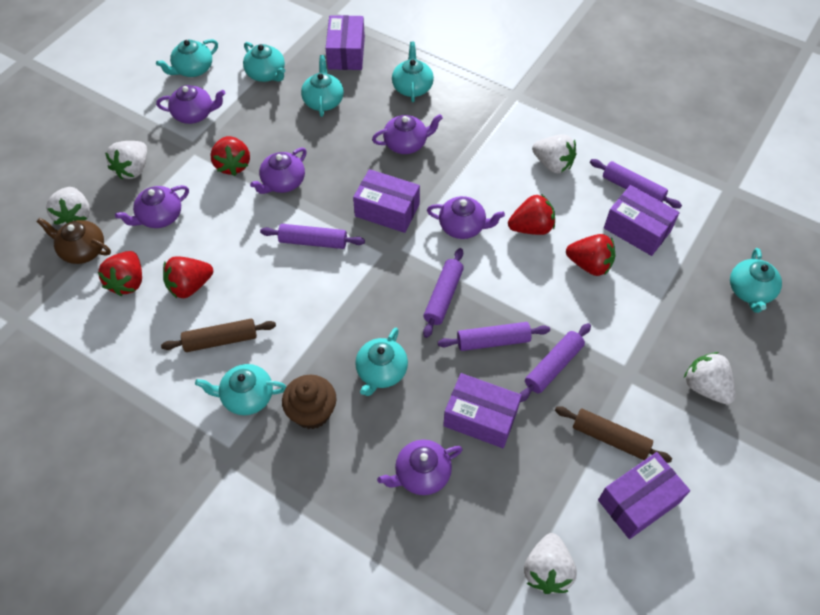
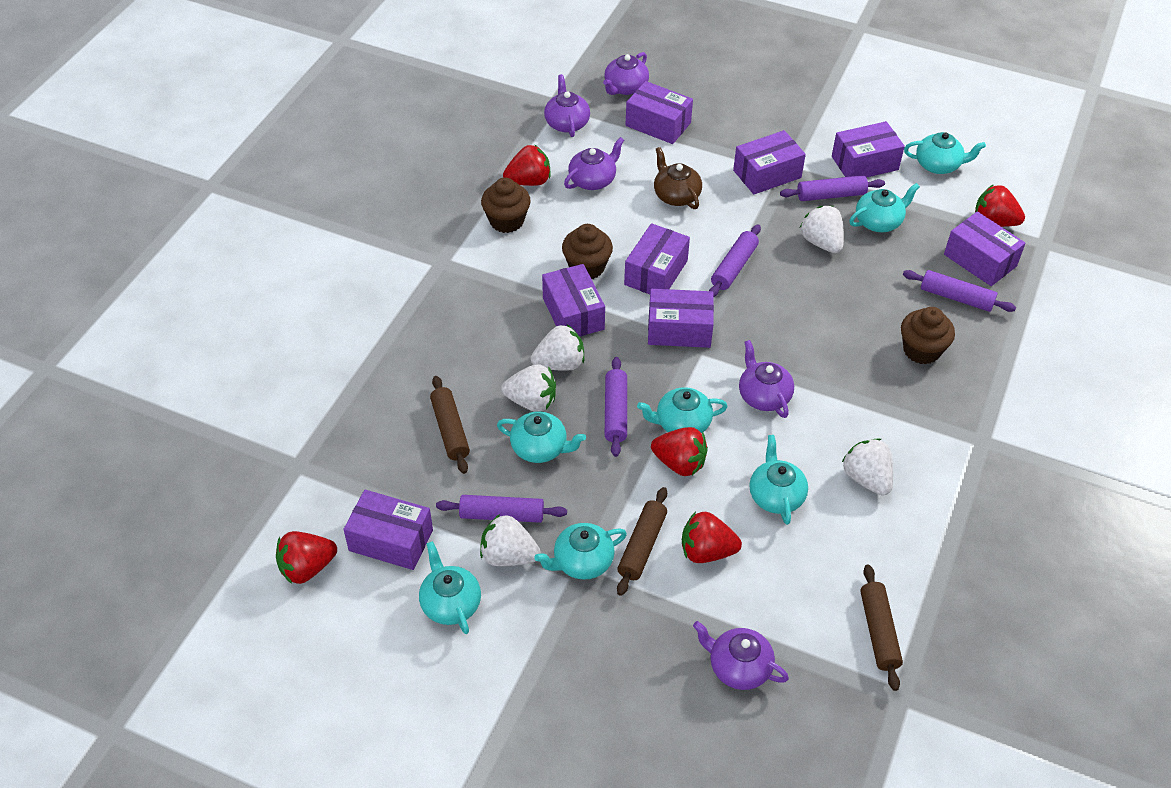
brown cupcake: [282,375,336,429] = 1 -> [481,177,531,233] [562,224,613,279] [901,307,955,364] = 3
brown rolling pin: [161,319,276,352] [555,406,672,463] = 2 -> [430,376,470,474] [617,487,667,596] [860,565,903,691] = 3
purple box: [326,15,365,70] [353,169,420,233] [443,373,522,448] [598,452,690,539] [604,185,680,256] = 5 -> [343,490,433,570] [542,264,605,337] [624,223,690,294] [626,81,693,144] [648,289,714,348] [733,130,806,194] [832,121,905,178] [944,212,1026,286] = 8
purple teapot: [115,185,189,228] [156,85,225,124] [250,147,307,194] [372,114,443,154] [377,439,463,495] [427,196,505,239] = 6 -> [544,74,590,137] [564,137,624,190] [603,52,649,95] [693,621,789,690] [739,340,794,418] = 5

